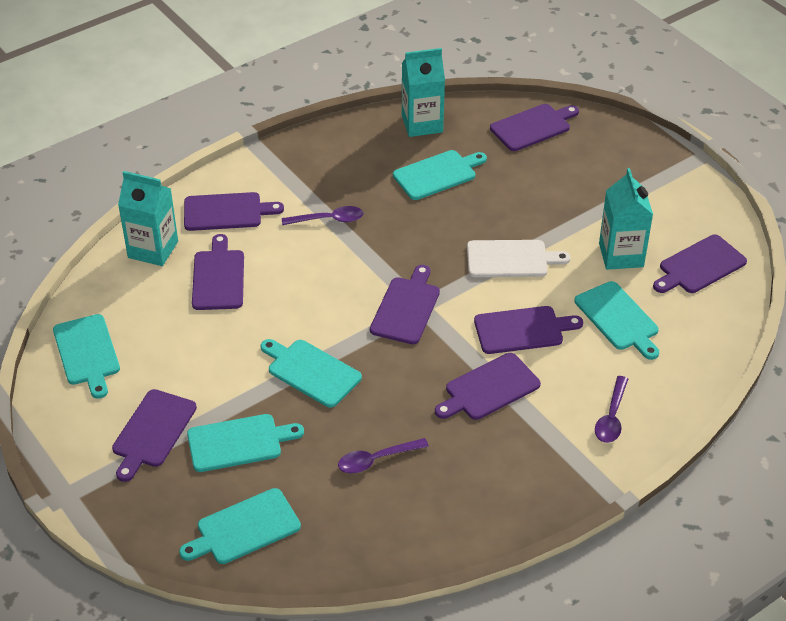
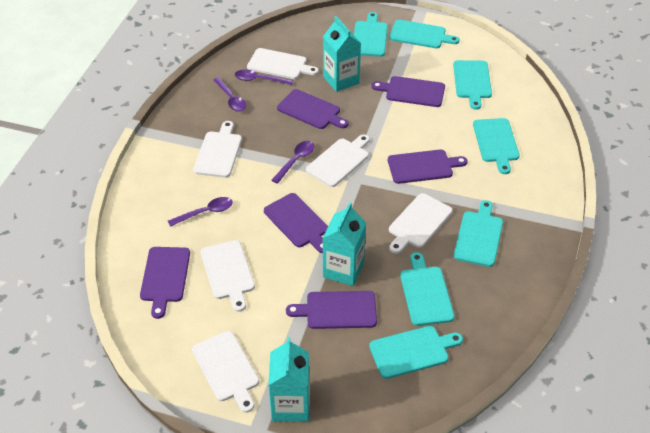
purple cutting board: [112,389,197,482] [184,192,284,231] [192,234,244,310] [370,265,440,344] [435,353,541,420] [474,306,583,354] [490,104,579,151] [653,235,747,293] = 8 -> [140,247,190,319] [264,193,328,253] [277,89,348,129] [286,291,377,329] [371,76,445,107] [388,150,468,184] = 6
purple spoon: [282,206,363,225] [338,438,429,473] [595,376,628,443] = 3 -> [168,197,233,227] [214,77,246,112] [235,69,293,85] [272,141,314,184] = 4
turquoise cutting board: [53,314,120,399] [179,488,301,564] [187,414,304,472] [261,339,362,408] [393,150,487,200] [575,281,659,360] = 6 -> [354,12,388,57] [369,326,463,379] [389,20,459,48] [400,252,454,326] [453,60,492,110] [454,200,503,267] [473,118,520,174] = 7
white cutting board: [467,240,571,277] = 1 -> [192,331,259,413] [193,121,242,178] [201,240,255,312] [247,48,319,79] [306,135,370,187] [389,193,453,254] = 6

